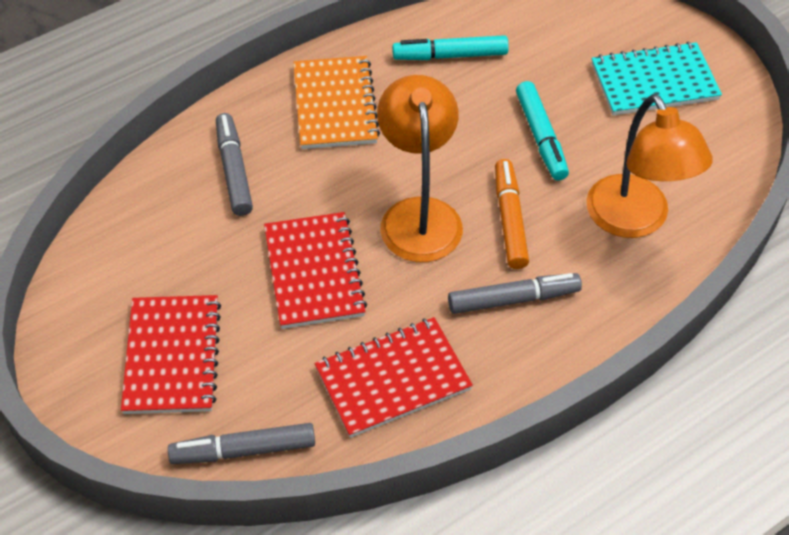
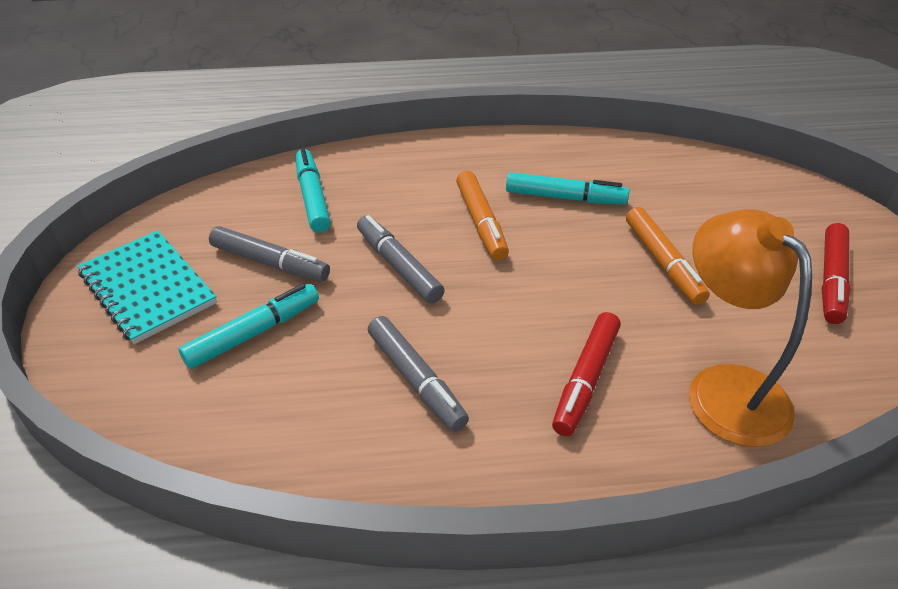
orange lamp: [377,75,463,262] [586,94,713,238] = 2 -> [689,209,812,447] = 1
orange marker: [495,159,529,269] = 1 -> [456,171,509,260] [626,207,710,305] = 2
orange notebook: [293,56,380,149] = 1 -> none = 0
red marker: none = 0 -> [552,312,621,436] [822,223,851,324] = 2
red notebook: [121,295,221,414] [264,212,367,329] [315,317,473,438] = 3 -> none = 0
turquoise marker: [392,35,509,60] [516,81,569,181] = 2 -> [179,284,319,369] [295,148,331,233] [506,172,629,205] = 3

